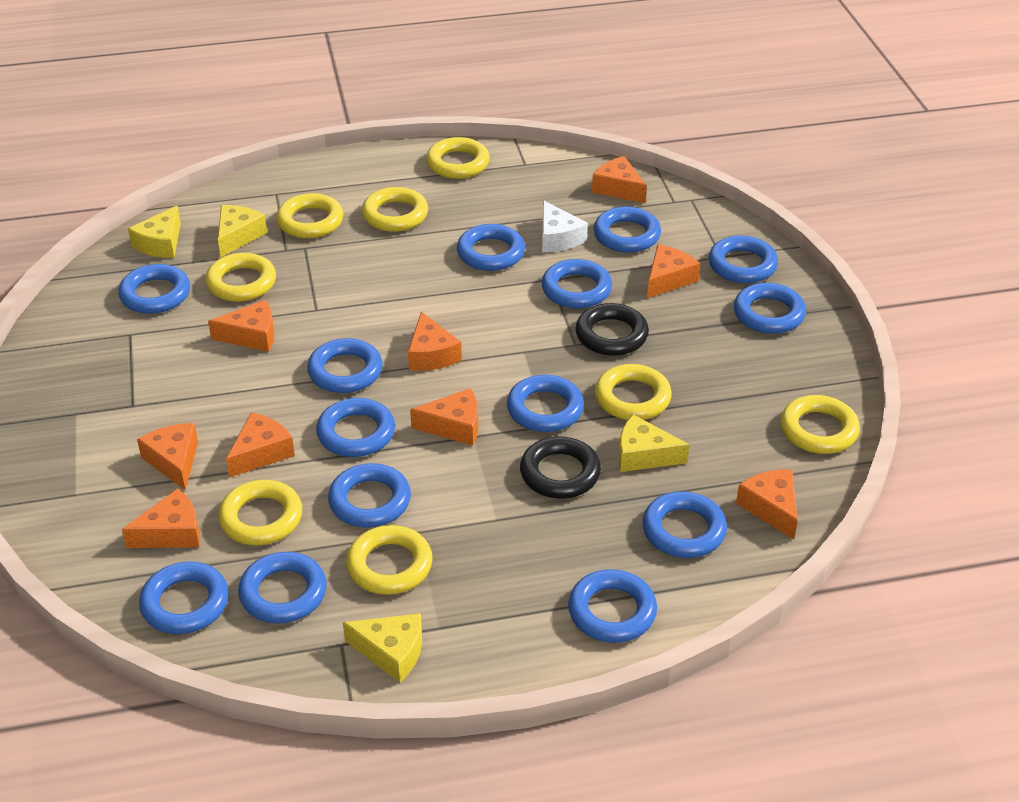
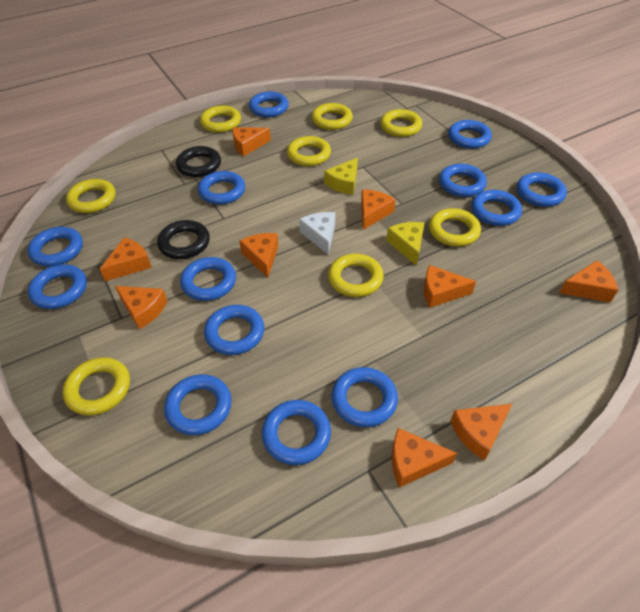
blue ring: [118,264,190,314] [139,561,229,634] [238,552,327,624] [307,338,383,393] [316,398,395,457] [328,463,411,528] [457,224,525,271] [507,375,584,432] [542,259,612,308] [568,569,657,643] [593,207,661,253] [642,491,727,558] [709,235,778,283] [734,283,806,334] = 14 -> [28,227,83,266] [28,265,87,309] [164,374,232,435] [180,257,236,301] [198,171,245,205] [204,305,264,355] [249,92,289,117] [262,400,331,465] [331,367,398,427] [439,164,487,197] [448,120,492,149] [471,190,522,226] [517,172,567,207] = 13
yellow cheese: [128,206,181,258] [218,205,267,257] [343,613,422,683] [619,414,689,472] = 4 -> [324,158,358,195] [386,222,424,266] = 2

